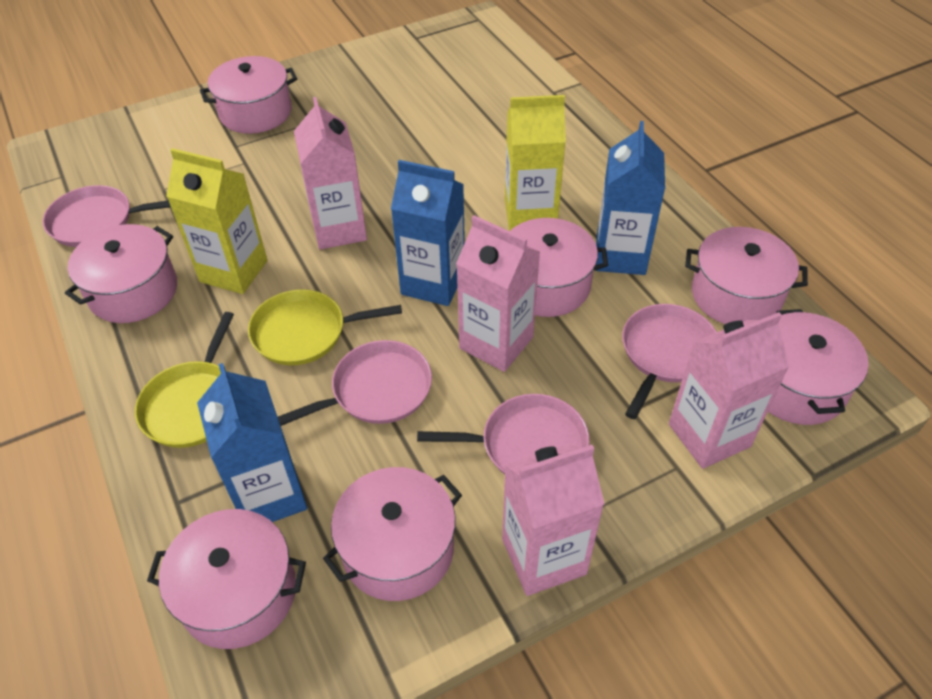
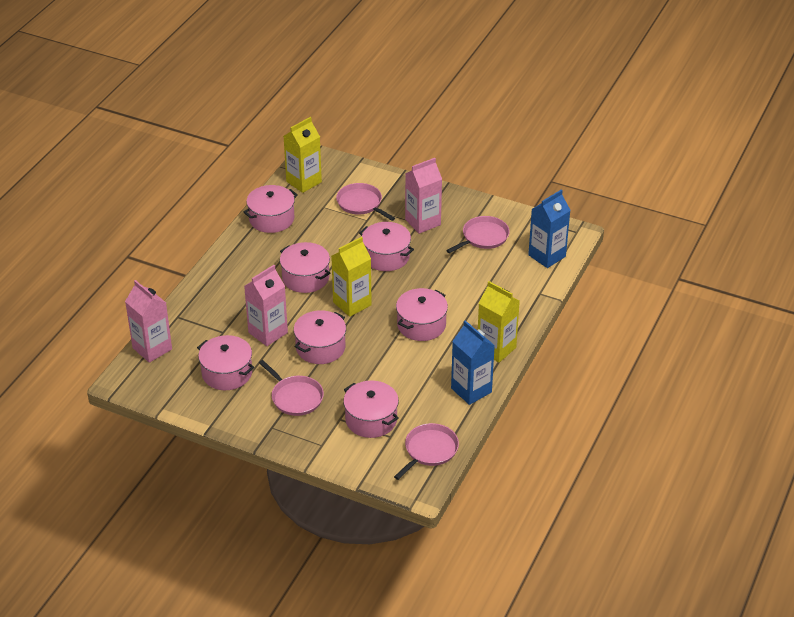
blue carton: [197,363,307,522] [391,160,465,306] [595,121,665,275] = 3 -> [451,320,495,405] [528,190,571,268] = 2
pink carton: [294,97,367,249] [456,215,540,372] [502,443,604,596] [669,312,790,469] = 4 -> [125,280,172,363] [244,265,288,346] [405,158,442,234] = 3
yellow carton: [166,148,267,294] [505,95,566,231] = 2 -> [284,117,322,193] [331,237,372,317] [478,281,520,363] = 3
yellow pan: [135,312,234,448] [248,289,402,365] = 2 -> none = 0

